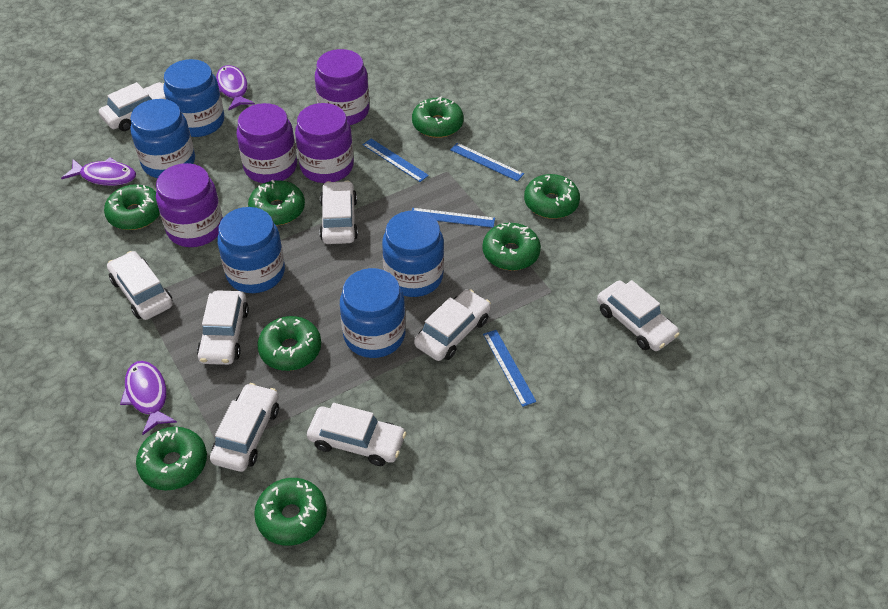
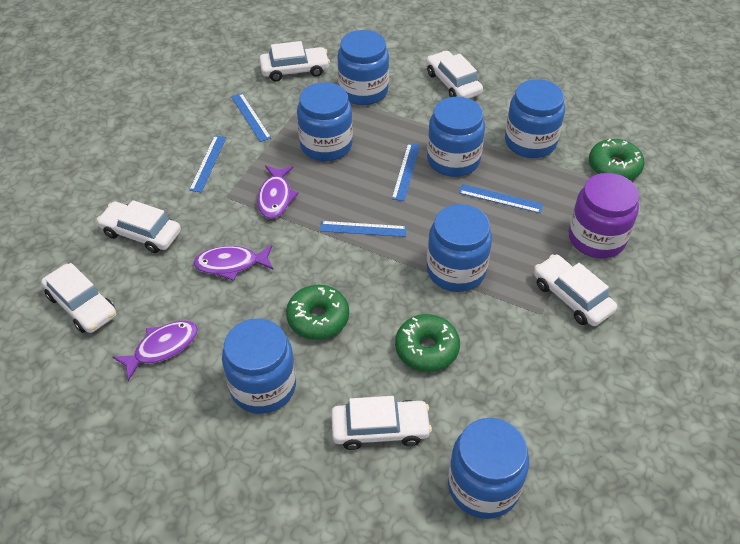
blue jar: [130,99,195,178] [163,59,224,137] [218,207,285,293] [340,268,406,358] [382,211,444,297] = 5 -> [222,318,296,414] [297,82,353,161] [337,30,389,105] [427,97,485,177] [427,204,492,292] [448,418,529,519] [505,79,565,158] = 7
blue ruler: [363,138,429,182] [412,208,495,228] [450,143,524,181] [483,330,536,407] = 4 -> [189,136,227,193] [231,93,271,142] [320,221,407,237] [392,143,420,201] [459,184,543,213] = 5
green donut: [104,185,160,230] [136,427,207,491] [248,180,305,226] [254,478,327,546] [257,316,321,371] [412,97,464,138] [482,223,541,271] [524,174,580,219] = 8 -> [286,285,349,340] [395,314,460,372] [589,139,645,180] = 3
purple jar: [156,163,223,247] [236,103,297,183] [295,103,354,183] [315,49,369,125] = 4 -> [568,173,639,258] = 1
white car: [99,82,166,131] [107,251,173,320] [197,290,249,365] [210,383,279,472] [307,403,406,466] [319,181,358,244] [414,289,491,361] [597,280,680,351] = 8 -> [41,263,116,333] [97,200,181,253] [259,41,330,81] [331,396,432,450] [426,51,483,98] [534,254,617,326] = 6

